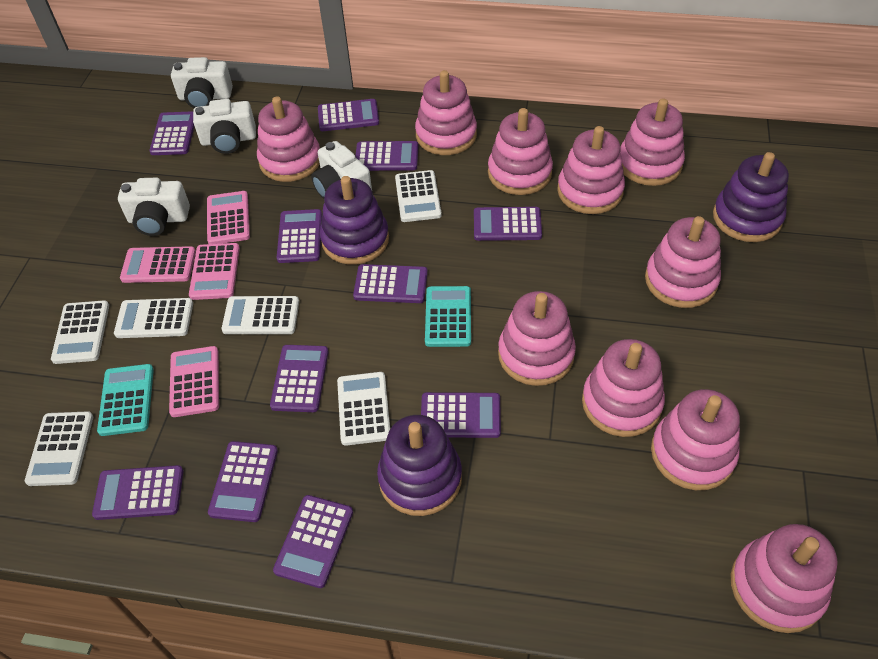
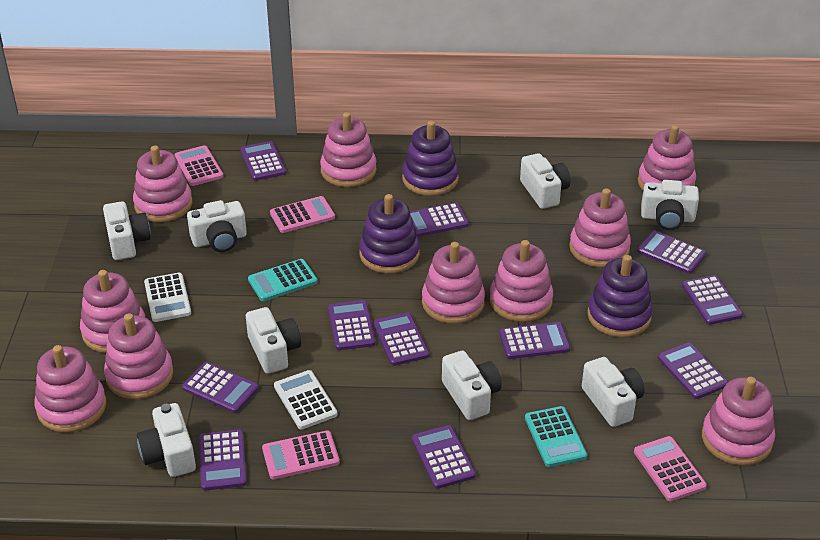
white calculator: [25,411,93,486] [51,300,109,364] [114,298,193,338] [222,296,299,334] [337,372,390,446] [395,170,442,222] = 6 -> [144,273,191,322] [274,370,337,429] = 2
white camera: [118,178,190,236] [171,57,233,108] [193,99,256,154] [311,141,372,199] = 4 -> [103,201,151,260] [137,403,196,477] [187,200,247,252] [246,307,301,374] [442,351,502,420] [520,153,570,209] [582,357,645,427] [641,180,699,230] = 8

